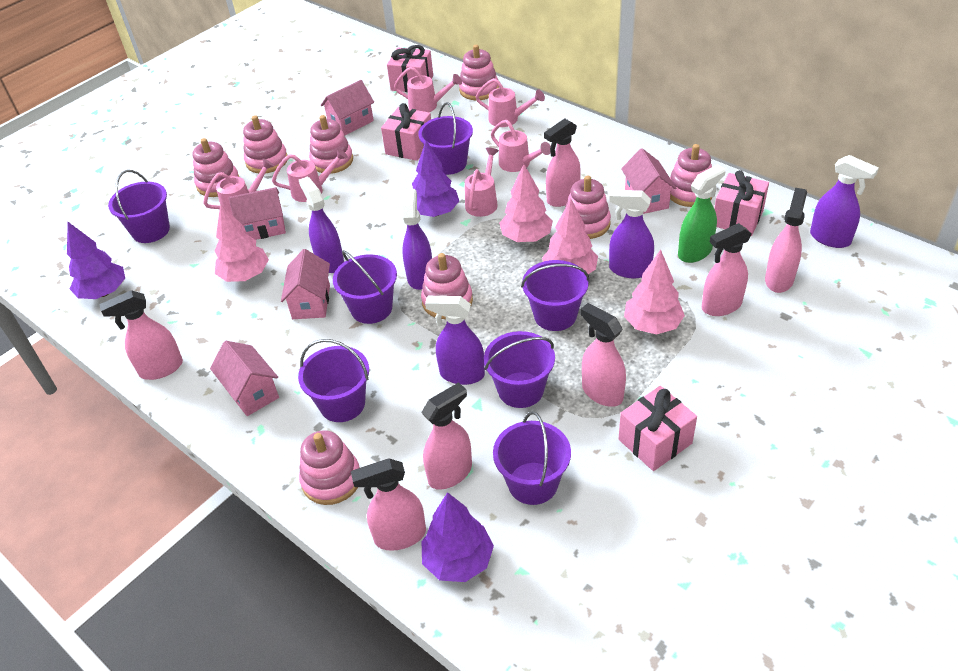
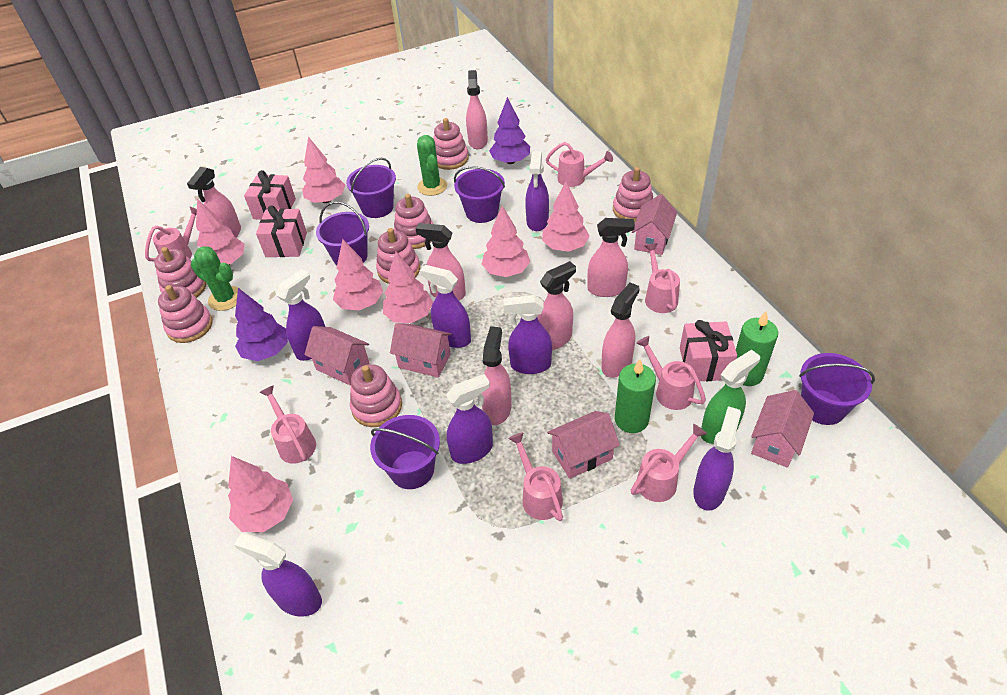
green cactus: none = 0 -> [191,246,240,311] [417,135,447,196] = 2
green candle: none = 0 -> [615,359,656,433] [736,311,778,386] = 2
pink gift: [381,103,431,161] [387,45,433,92] [619,386,697,471] [714,170,769,236] = 4 -> [244,170,296,220] [256,205,307,257] [680,320,737,381] = 3
pink stacking toy: [193,138,239,197] [243,115,287,173] [299,430,360,505] [309,115,353,174] [421,253,473,319] [459,45,499,100] [565,175,611,239] [670,144,713,207] = 8 -> [154,247,207,298] [158,285,213,343] [350,364,402,427] [376,228,420,284] [394,194,433,249] [433,118,469,170] [613,167,653,222] = 7
pink tree: [215,204,269,282] [499,164,553,242] [542,199,598,274] [624,250,685,334] = 4 -> [196,199,245,265] [228,456,293,532] [302,137,345,203] [333,239,383,311] [383,251,433,323] [482,206,530,277] [542,181,589,252] = 7
pink watering can: [203,158,274,214] [272,148,348,202] [394,67,462,112] [465,148,499,217] [476,78,545,127] [491,120,551,172] = 6 -> [145,206,197,261] [259,385,316,464] [508,432,563,521] [546,142,613,187] [631,424,707,502] [636,336,706,410] [645,243,680,313] = 7
purple bucket: [108,170,170,243] [298,339,369,422] [333,250,397,324] [418,102,473,175] [484,331,555,408] [493,411,571,505] [521,260,589,331] = 7 -> [316,201,369,266] [346,158,396,218] [370,415,440,489] [454,166,505,223] [799,353,875,425] = 5
purple spray bottle: [299,177,344,273] [402,189,432,290] [425,296,485,385] [609,190,654,278] [810,155,879,248] = 5 -> [234,533,322,616] [276,269,325,361] [420,265,471,348] [446,374,493,464] [503,295,552,374] [525,151,549,231] [693,406,741,511] = 7
purple tree: [67,222,125,299] [412,140,459,217] [421,492,494,582] = 3 -> [235,288,288,361] [489,97,530,164] = 2

